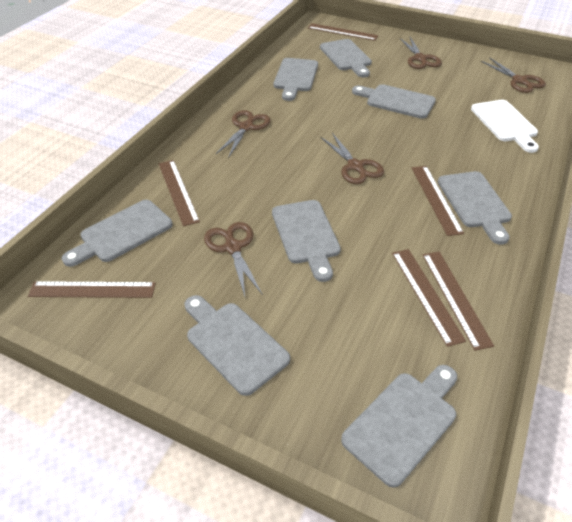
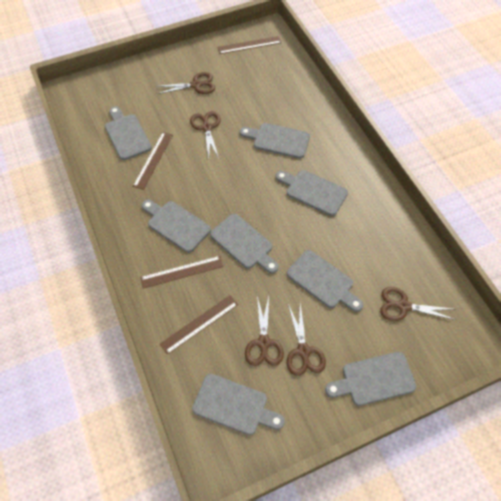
brown ruler: [28,281,156,298] [159,160,200,226] [308,23,379,41] [392,249,466,347] [412,166,464,236] [423,252,494,351] = 6 -> [133,132,173,190] [140,256,223,289] [160,295,238,355] [217,36,281,54] = 4
white cutting board: [471,100,539,153] = 1 -> none = 0

